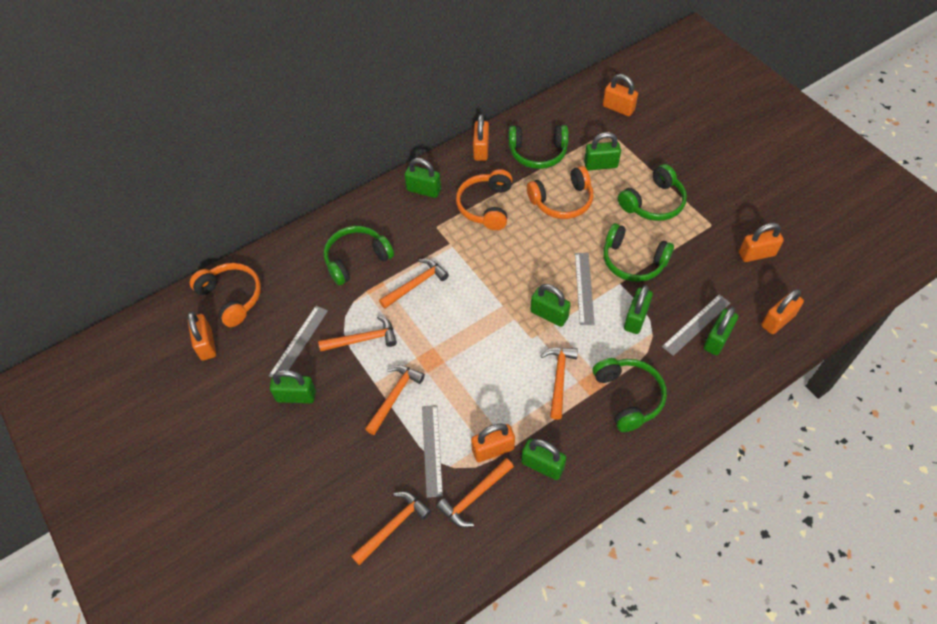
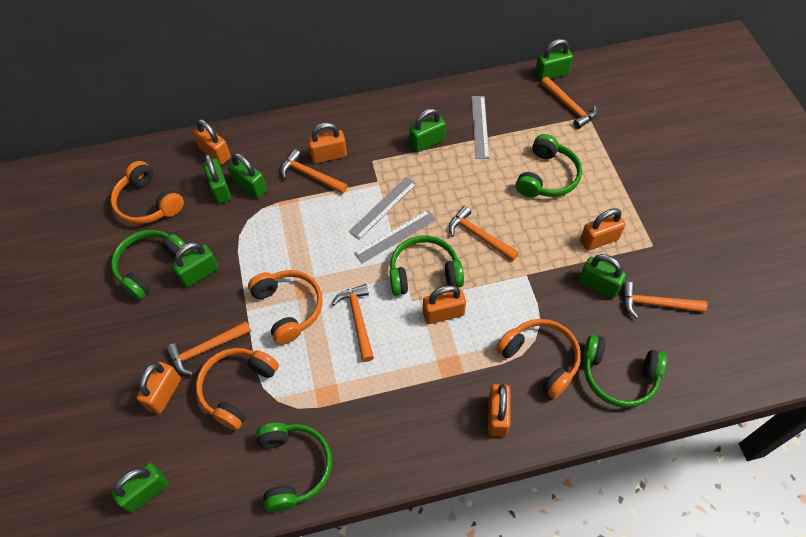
grey ruler: [269,306,328,377] [422,405,443,498] [575,253,595,325] [662,294,730,356] = 4 -> [349,177,417,240] [354,210,436,263] [471,96,489,159] = 3
orange headphones: [190,263,261,327] [456,169,512,230] [527,166,593,219] = 3 -> [110,161,184,224] [196,348,279,430] [248,270,323,345] [496,319,581,399] = 4

